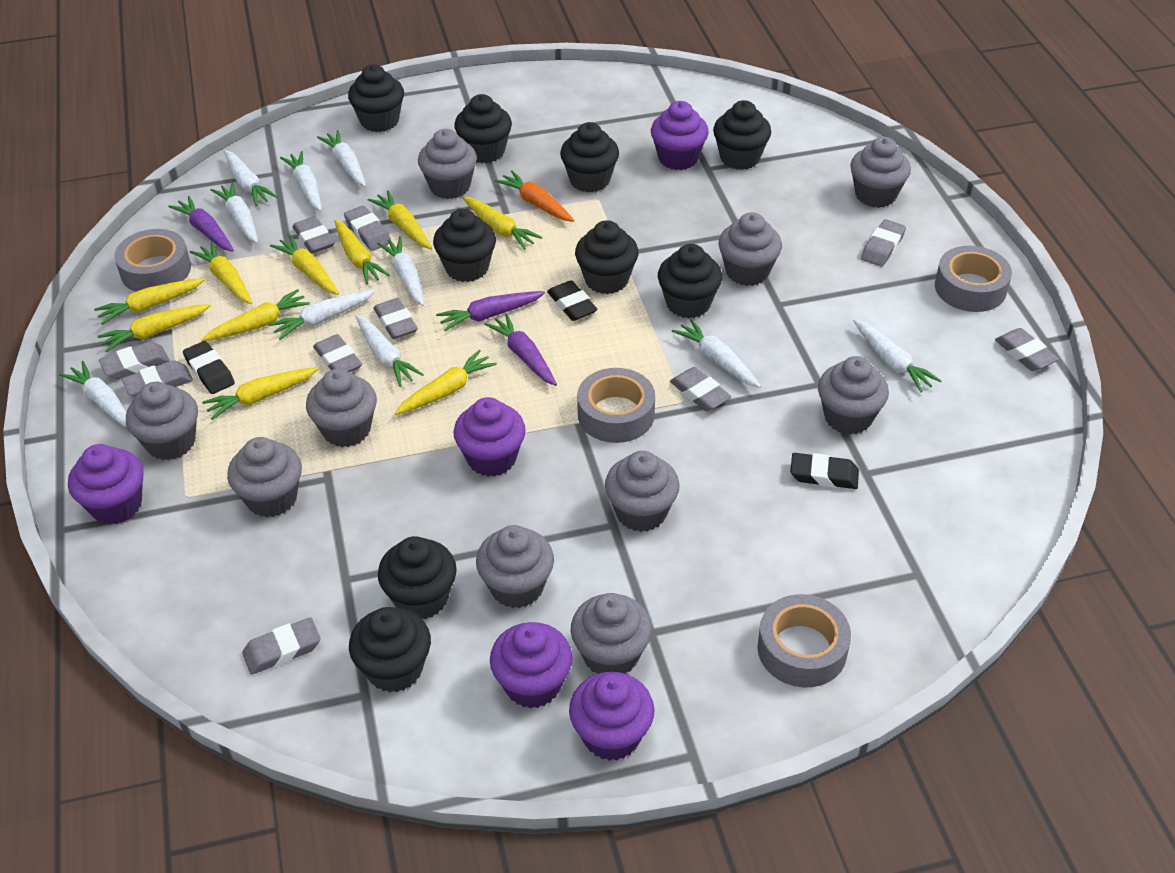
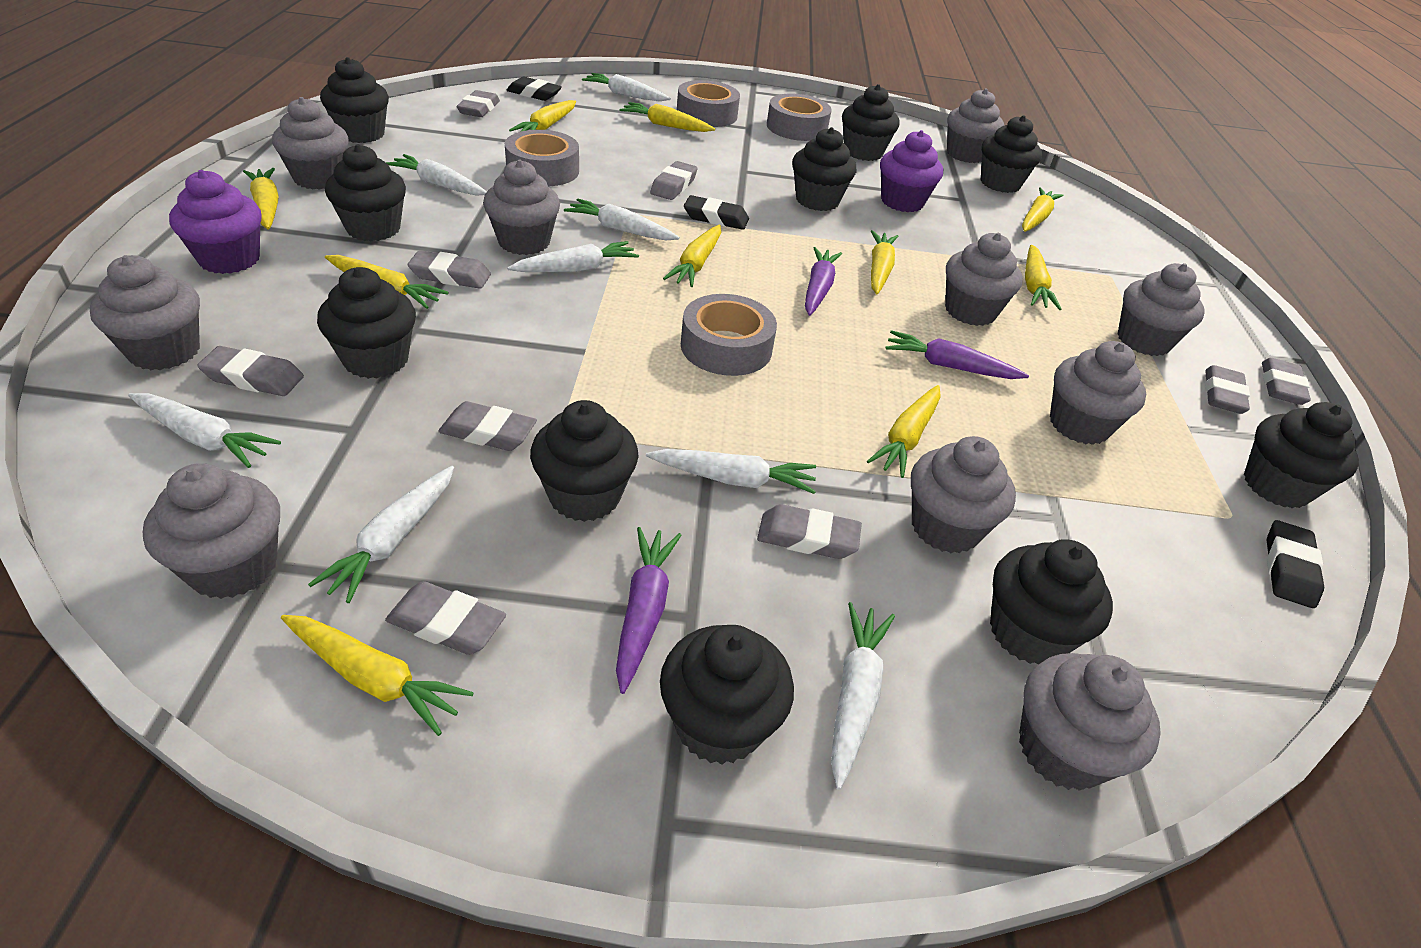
black cupcake: [348,64,404,132] [349,607,431,692] [378,536,457,619] [433,209,496,282] [454,94,512,163] [560,122,619,192] [575,220,639,294] [658,244,722,318] [713,100,771,170] = 9 -> [317,267,416,379] [320,57,389,143] [325,144,406,241] [530,400,639,522] [660,625,794,765] [792,127,856,211] [842,84,900,161] [981,115,1042,193] [990,539,1113,665] [1244,402,1359,508] = 10
grey eraser: [99,341,169,379] [122,360,193,397] [242,617,321,675] [293,216,335,254] [313,334,362,372] [344,205,391,251] [374,298,418,339] [670,367,732,411] [861,219,906,267] [995,328,1059,371] = 10 -> [197,346,304,396] [385,581,506,655] [408,250,491,289] [438,401,537,451] [457,90,500,117] [650,161,698,200] [757,504,862,559] [1205,365,1250,414] [1262,358,1311,405] = 9
orange carrot: [495,170,574,222] = 1 -> none = 0
purple cupcake: [68,444,144,524] [453,397,526,477] [490,622,573,709] [569,672,654,761] [651,101,709,170] = 5 -> [169,170,261,274] [880,130,943,212] = 2
white carrot: [59,361,127,427] [210,182,258,243] [224,150,278,206] [268,290,376,340] [280,151,322,211] [317,130,366,187] [355,315,424,386] [377,236,424,306] [672,319,761,388] [853,319,942,392] = 10 -> [128,393,281,468] [308,466,454,603] [386,154,487,196] [507,241,639,272] [564,199,680,240] [582,73,671,101] [646,449,816,494] [831,602,895,790] = 8

